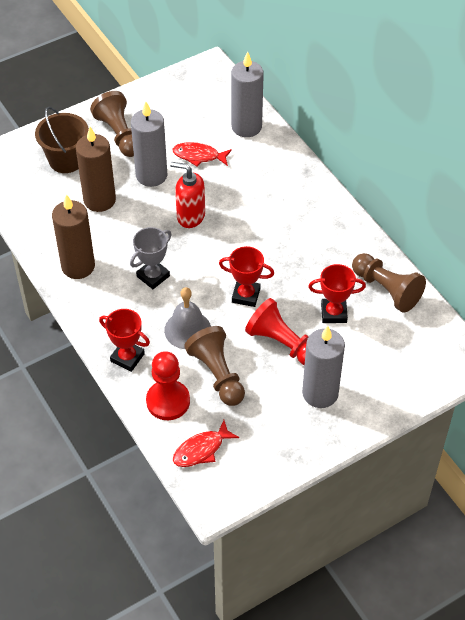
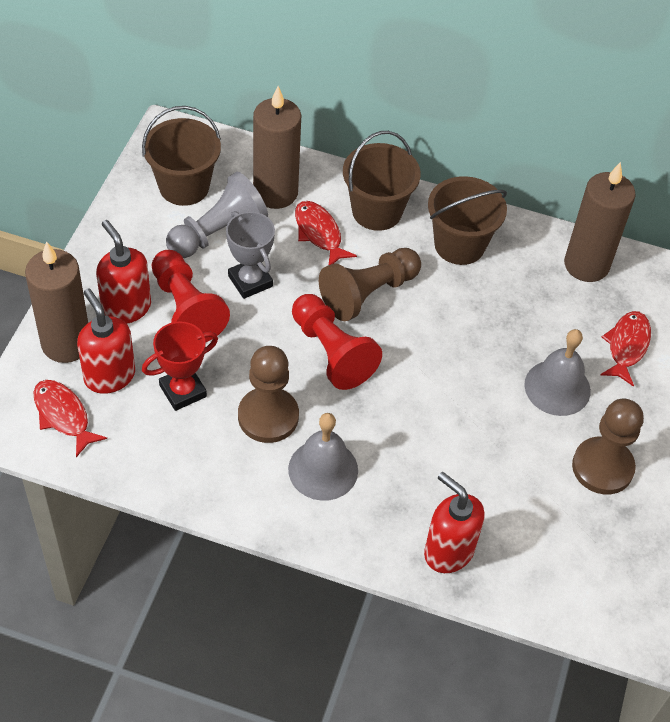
brown bucket: [35,107,89,173] = 1 -> [142,106,221,206] [343,131,421,231] [428,176,507,265] = 3
brown candle: [52,194,95,279] [76,127,116,212] = 2 -> [25,241,88,363] [253,86,301,209] [564,162,636,282] = 3
grey bell: [164,287,211,349] = 1 -> [288,413,358,501] [524,329,591,416] = 2
grey candle: [131,101,167,187] [231,52,264,137] [302,326,345,408] = 3 -> none = 0
grey pawn: none = 0 -> [166,172,268,258] = 1
red fish: [172,142,232,167] [173,420,239,467] = 2 -> [33,380,107,457] [295,201,357,265] [600,311,651,387] = 3
red soap dispenser: [170,162,205,228] = 1 -> [77,288,135,394] [96,220,151,324] [424,472,485,573] = 3
red trophy: [99,309,150,372] [219,246,274,307] [308,264,366,323] = 3 -> [142,322,218,411] = 1

